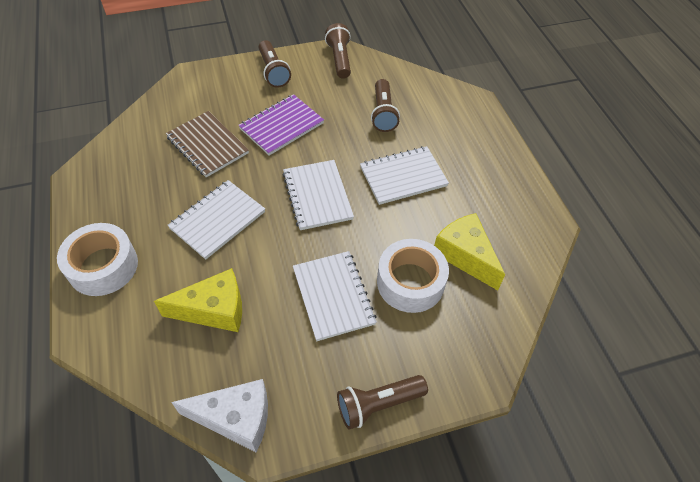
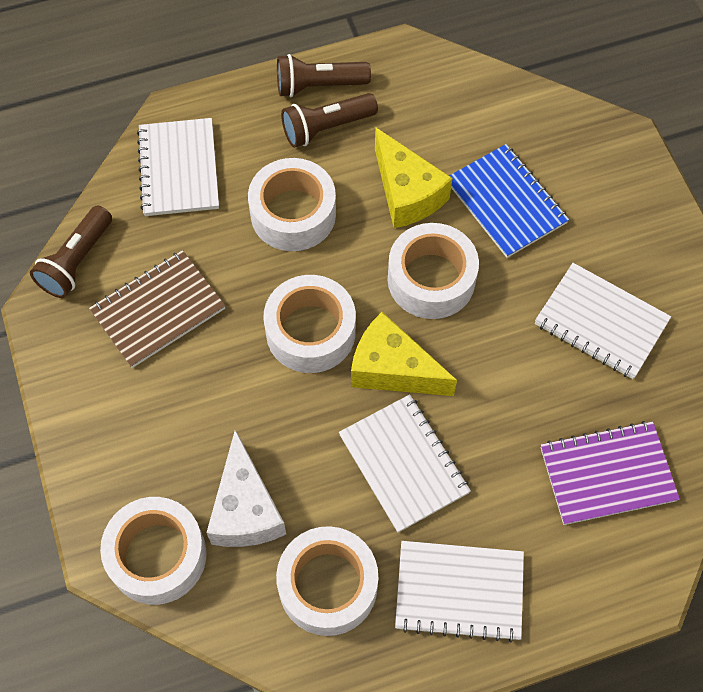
blue notebook: none = 0 -> [449,144,569,258] = 1
brown flashlight: [259,40,291,88] [325,23,351,79] [337,375,428,429] [371,79,400,132] = 4 -> [30,206,112,298] [277,54,371,97] [281,93,378,148] = 3
white tape: [57,223,138,296] [377,239,449,313] = 2 -> [100,497,207,605] [248,158,336,251] [263,275,356,373] [276,526,378,636] [388,223,479,319] = 5

